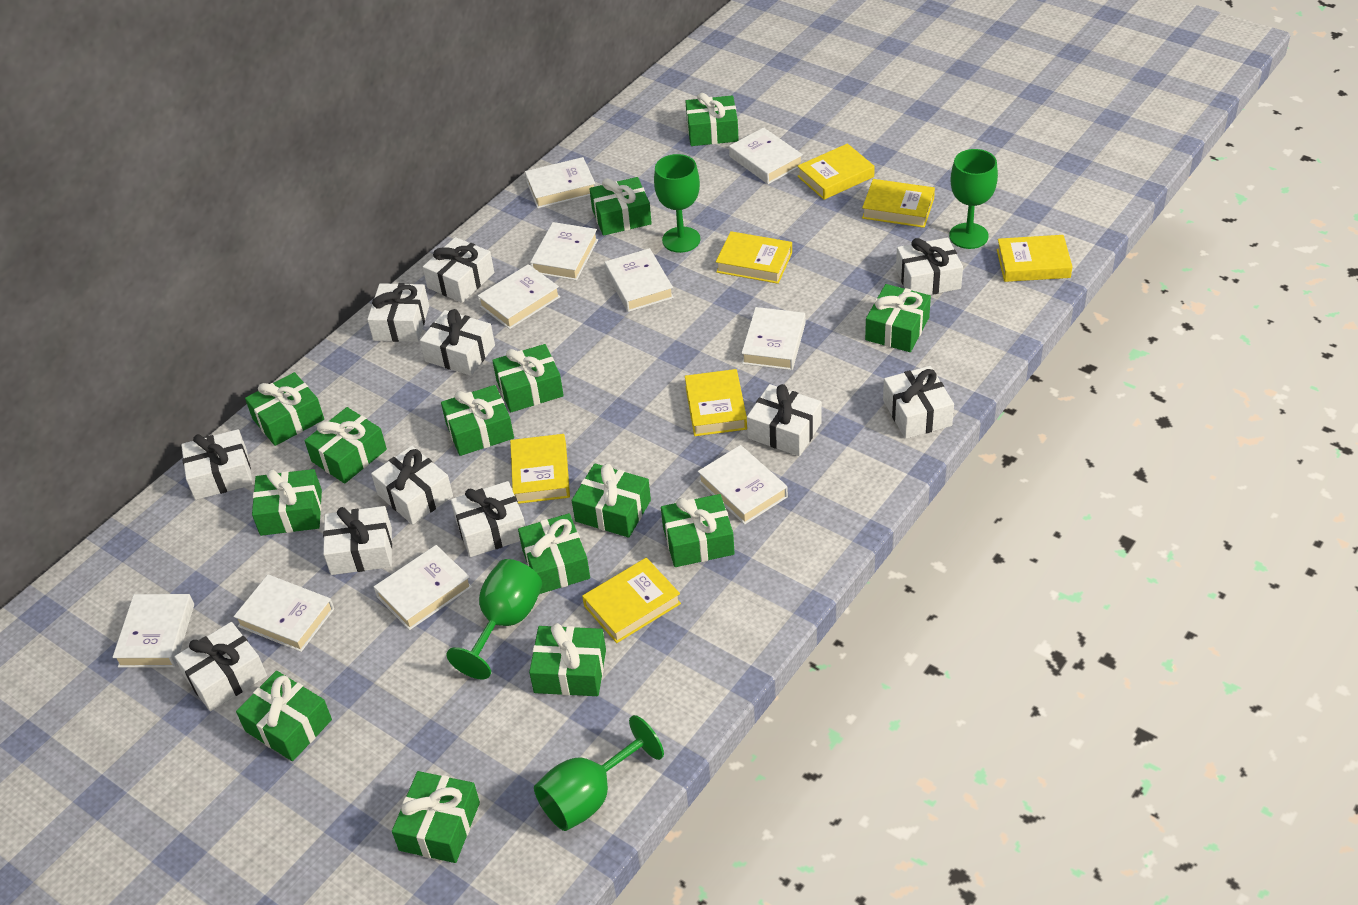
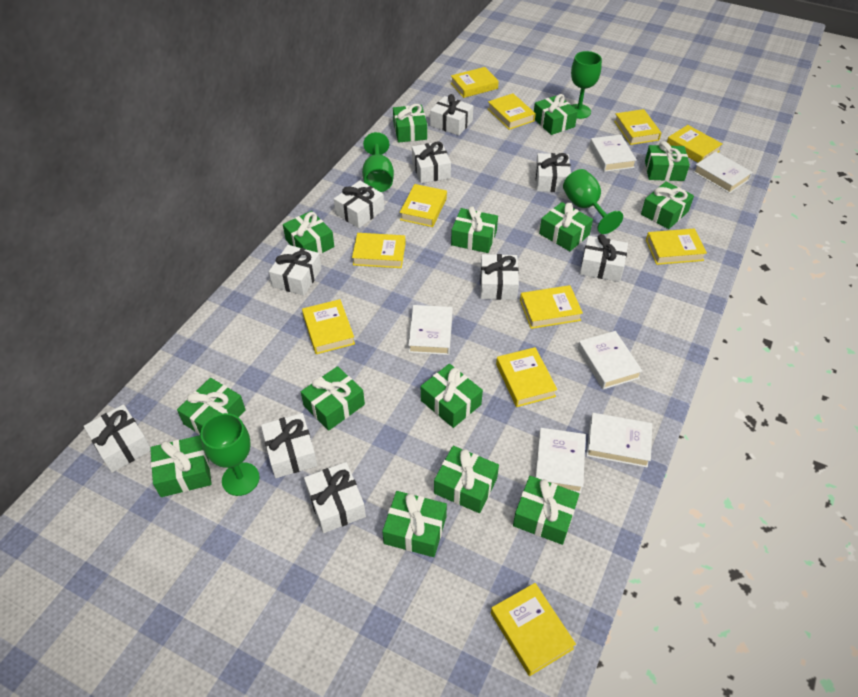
white book: [113,594,194,668] [234,575,334,652] [374,545,472,630] [477,264,560,329] [525,157,595,208] [530,222,598,281] [605,248,674,312] [698,445,788,525] [729,127,803,184] [741,307,805,370] = 10 -> [409,305,453,355] [535,428,586,493] [578,331,642,390] [587,413,652,468] [590,135,637,172] [693,152,752,194] = 6
white gift: [174,622,267,711] [181,429,253,500] [323,506,392,575] [367,283,429,342] [371,446,453,525] [420,309,495,376] [423,237,494,303] [451,481,525,557] [747,384,822,456] [883,366,954,439] [896,238,963,295] = 11 -> [84,404,151,473] [261,413,317,478] [269,245,322,296] [304,462,366,533] [334,181,384,228] [412,141,451,183] [430,94,473,136] [480,254,519,300] [535,153,571,192] [580,234,628,282] = 10
yellow book: [510,434,570,504] [582,558,681,643] [685,369,747,436] [716,231,792,284] [797,143,875,200] [862,179,935,228] [997,235,1073,282] = 7 -> [302,299,355,354] [352,233,406,268] [400,184,447,227] [451,67,499,98] [488,94,536,130] [491,583,576,676] [496,347,557,407] [520,285,583,329] [614,109,661,145] [646,229,707,265] [667,125,722,163] = 11

